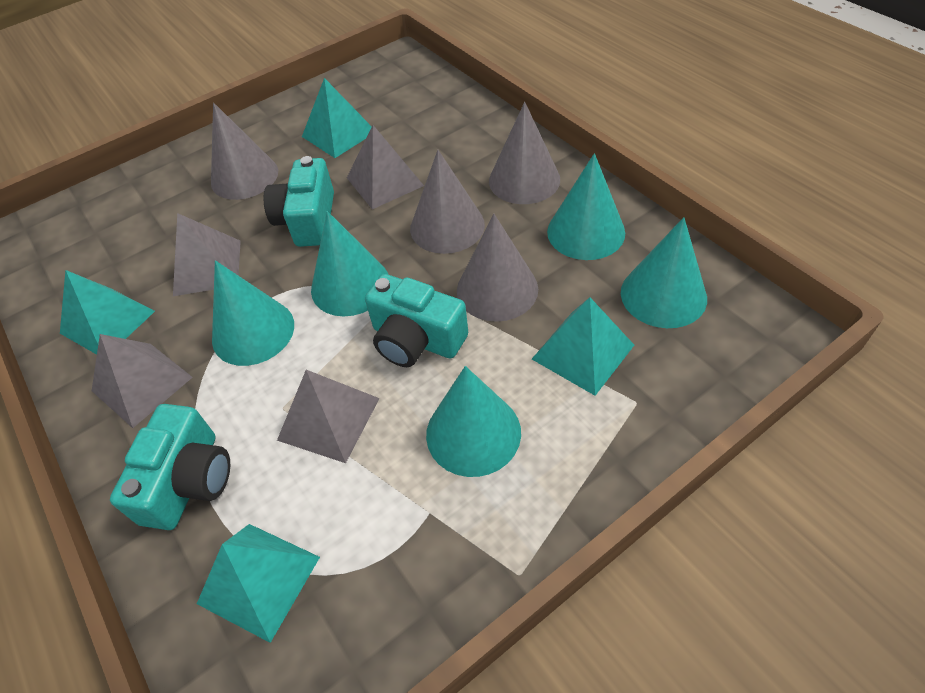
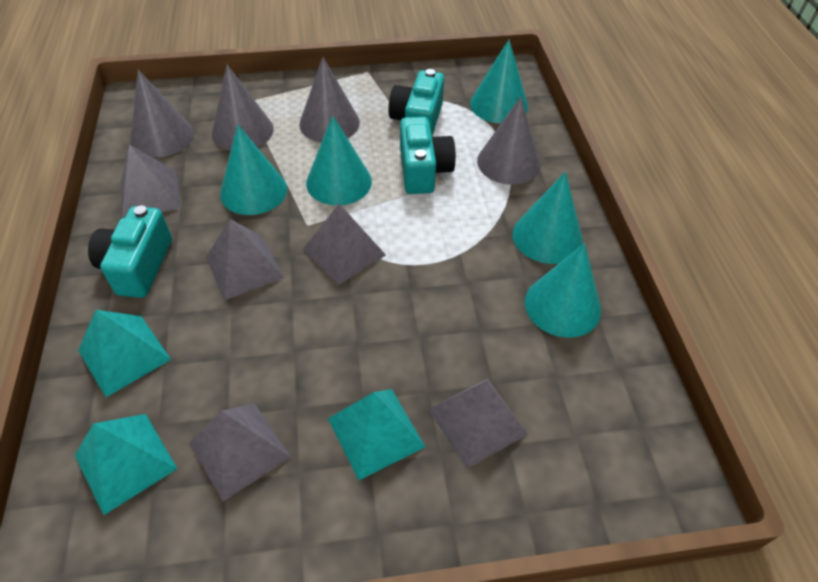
grey pyramid: [92,334,193,428] [173,213,241,296] [277,370,380,463] [347,125,424,209] = 4 -> [121,144,181,218] [189,403,291,502] [206,219,284,300] [302,204,386,285] [429,379,528,469] = 5
turquoise pyramid: [60,270,155,355] [197,524,320,643] [302,78,372,158] [532,297,634,396] = 4 -> [75,414,177,515] [78,310,171,397] [328,389,425,480] = 3

